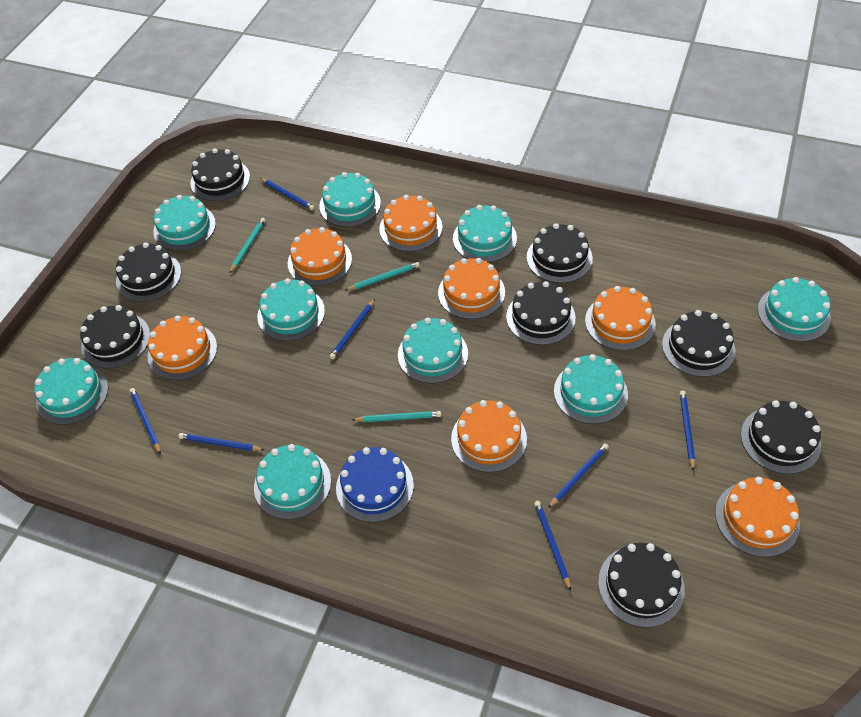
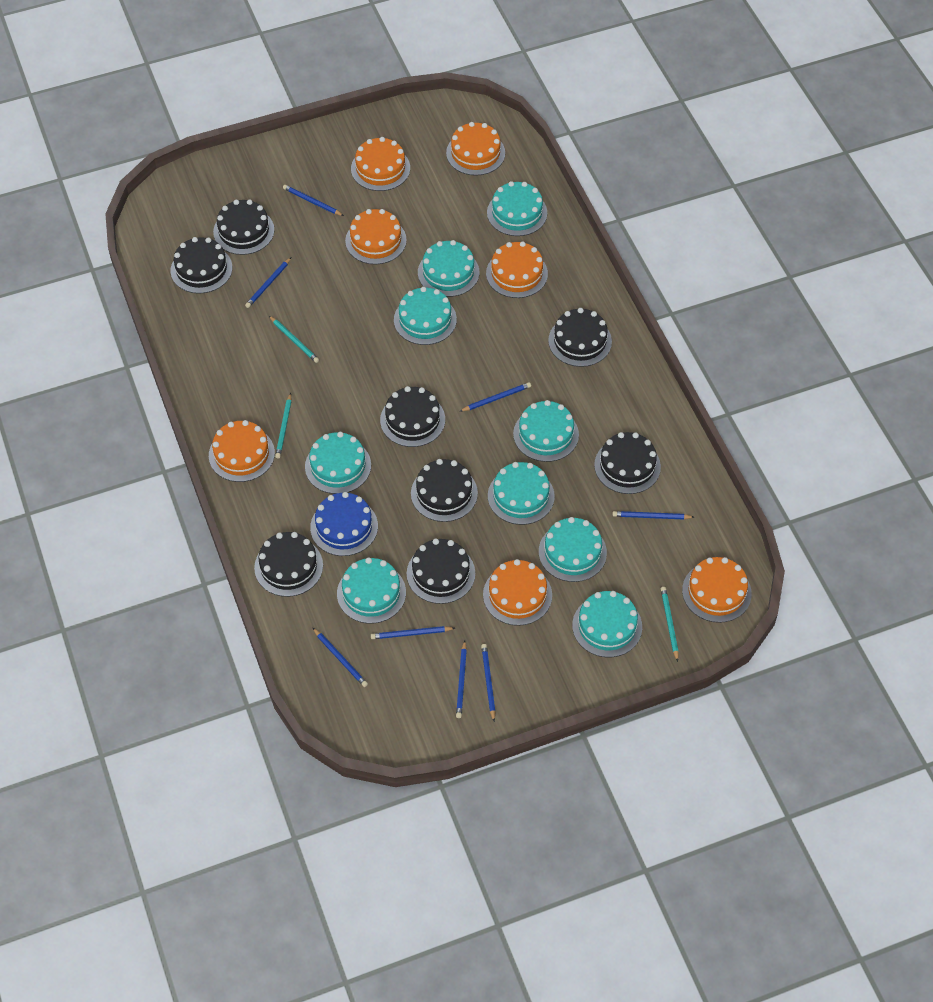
blue pencil: [129,388,161,454] [178,433,264,451] [260,178,315,210] [330,299,375,359] [534,501,571,591] [548,443,609,508] [680,391,695,471] = 7 -> [245,257,291,308] [283,185,344,216] [313,628,368,687] [371,626,455,639] [456,640,467,718] [460,382,531,411] [481,644,496,721] [612,511,694,520] = 8

